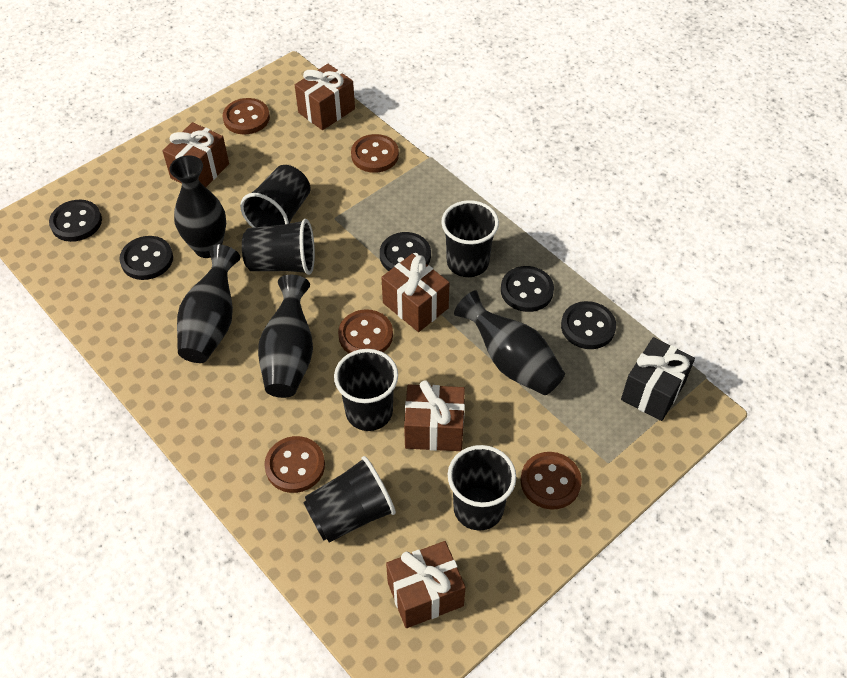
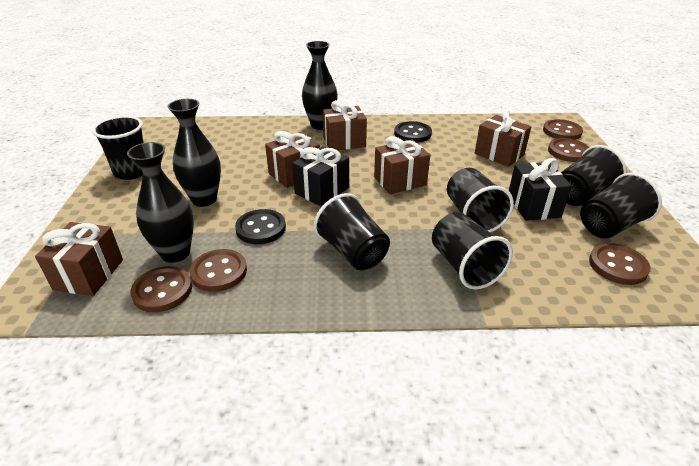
black button: [49,200,102,242] [119,236,173,280] [380,232,431,271] [501,266,554,312] [561,301,616,349] = 5 -> [235,209,286,244] [394,121,432,143] = 2
black gift: [621,337,695,421] = 1 -> [292,146,349,206] [509,158,572,221] = 2
black vase: [169,155,226,258] [177,245,240,363] [258,275,313,398] [454,290,565,395] = 4 -> [127,142,194,263] [167,99,221,207] [302,41,338,130] = 3

